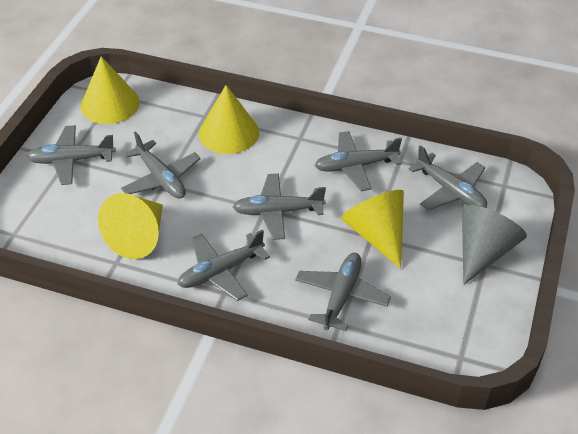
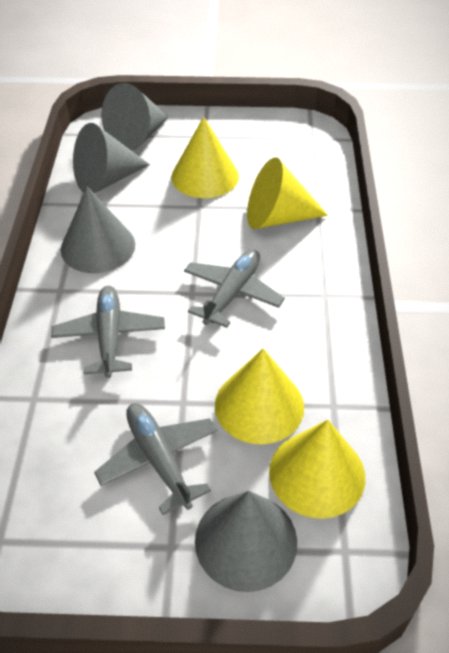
grey cone: [462,205,527,285] = 1 -> [61,187,135,273] [73,123,150,193] [101,83,169,151] [195,491,297,592] = 4
grey plane: [26,125,116,185] [121,131,201,199] [177,229,270,301] [233,173,326,240] [295,253,391,331] [314,131,402,191] [408,145,487,210] = 7 -> [51,286,165,378] [94,403,217,515] [184,249,285,328] = 3

